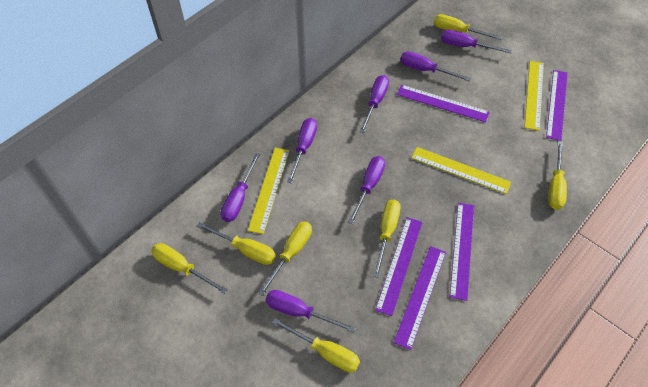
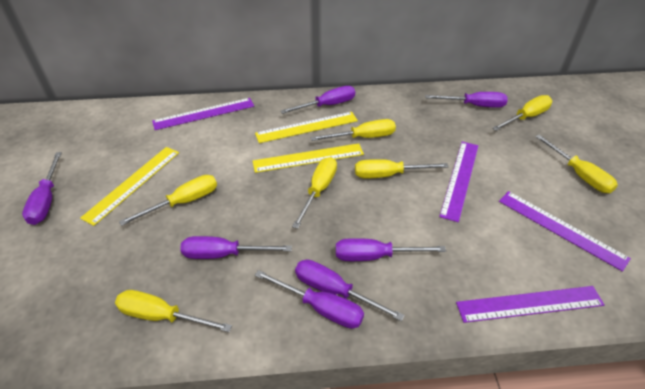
purple ruler: [375,217,423,316] [394,246,446,350] [397,85,490,122] [450,203,474,301] [546,70,568,141] = 5 -> [152,98,254,130] [439,142,478,222] [456,286,605,323] [499,191,631,272] = 4

